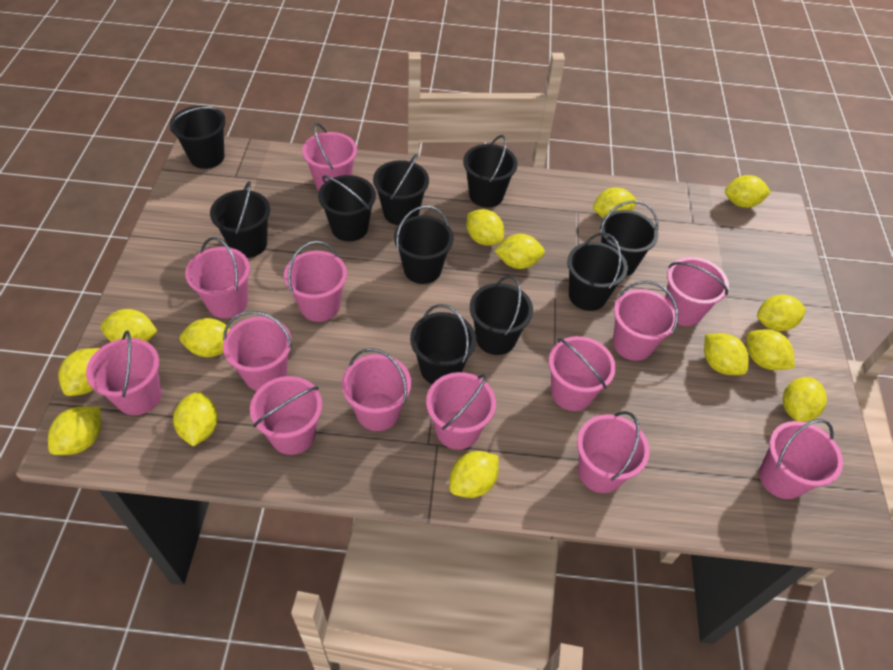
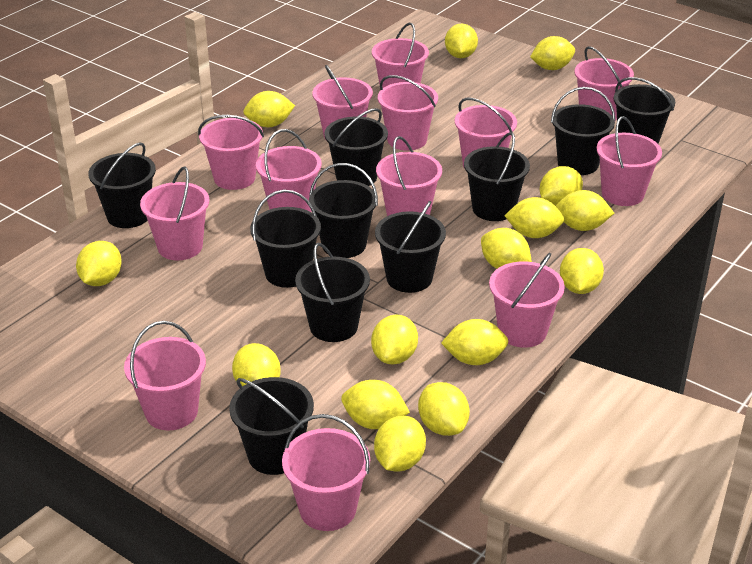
yellow lemon: [48,407,101,455] [58,348,100,396] [101,309,157,342] [173,392,218,447] [180,318,230,357] [449,451,499,498] [467,209,504,246] [495,234,545,269] [593,187,637,218] [704,333,749,375] [725,175,771,208] [747,329,795,370] [757,295,806,331] [783,377,827,422] = 14 -> [76,241,122,286] [232,343,281,386] [243,91,295,127] [341,380,410,429] [371,315,418,365] [374,416,426,472] [418,382,470,436] [441,319,509,365] [445,24,478,58] [481,228,532,269] [504,197,564,238] [530,36,575,70] [540,166,583,206] [556,190,614,231] [560,248,604,294] = 15

